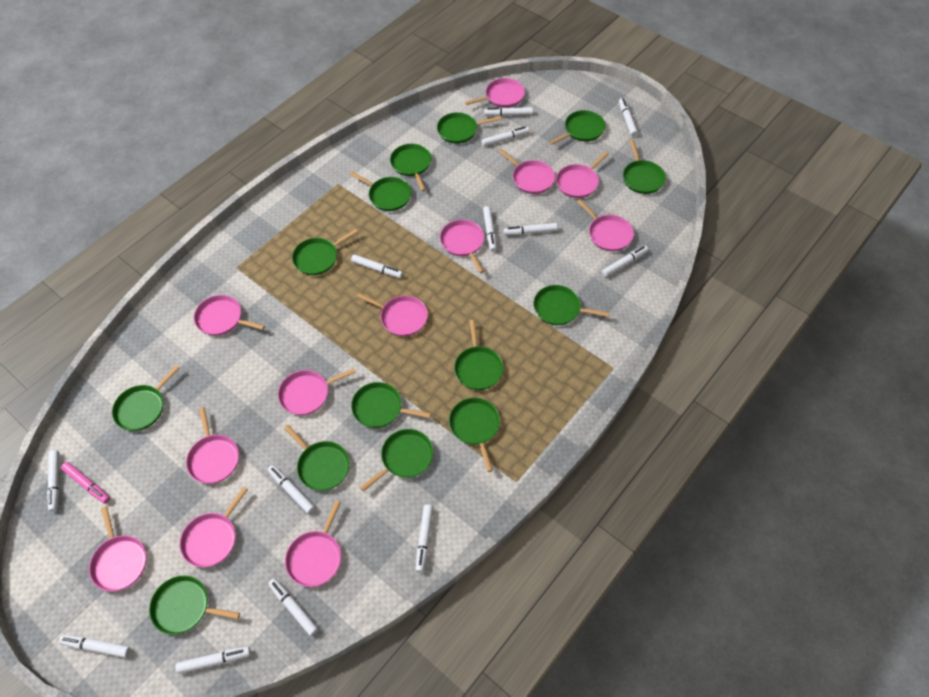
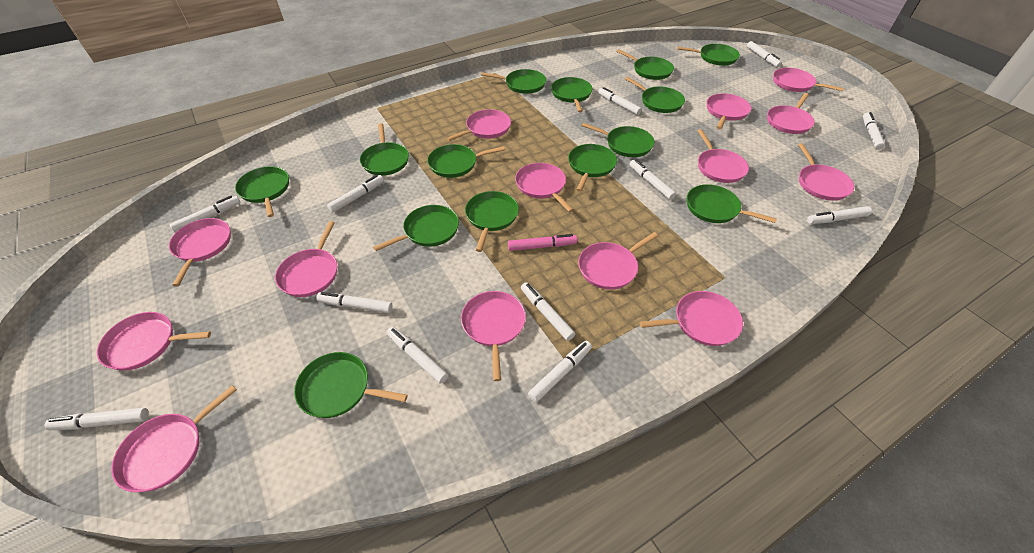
pink pan: [89,506,146,591] [180,487,248,567] [186,407,239,484] [194,295,265,336] [278,368,356,415] [285,500,341,587] [357,293,428,336] [440,220,484,273] [465,78,525,108] [498,149,555,194] [556,151,609,198] [577,199,634,251] = 12 -> [97,312,211,371] [111,385,237,492] [169,218,231,287] [275,221,337,297] [446,109,511,141] [461,291,526,381] [515,163,574,212] [578,232,658,290] [640,291,743,346] [698,129,749,183] [707,93,751,129] [767,93,815,134] [773,68,844,92] [798,143,854,201] = 14
white marker: [47,450,59,512] [59,635,131,658] [175,647,251,674] [268,465,315,514] [268,578,318,636] [351,254,403,278] [416,504,433,572] [482,126,529,147] [483,206,497,252] [484,107,533,116] [504,223,558,235] [602,246,648,277] [619,98,638,136] = 13 -> [45,408,149,430] [169,196,241,233] [316,292,393,313] [327,175,384,213] [387,327,448,384] [521,282,575,341] [528,341,592,402] [598,87,642,115] [629,160,676,200] [747,41,782,67] [807,206,872,224] [863,112,885,150] = 12

